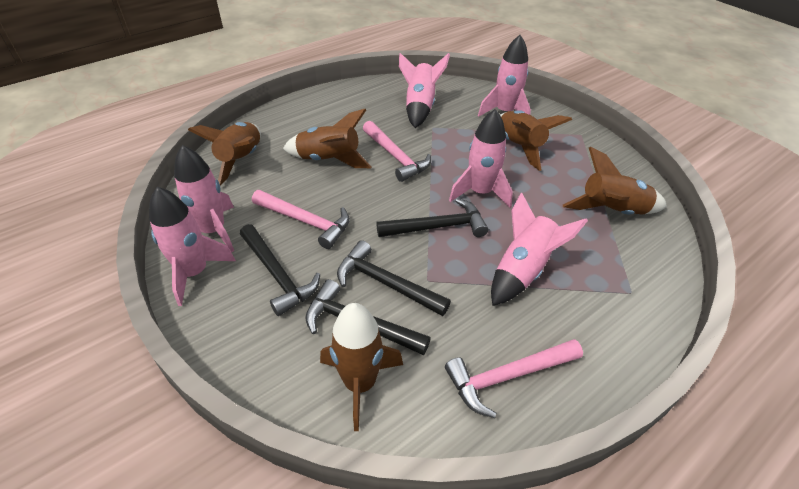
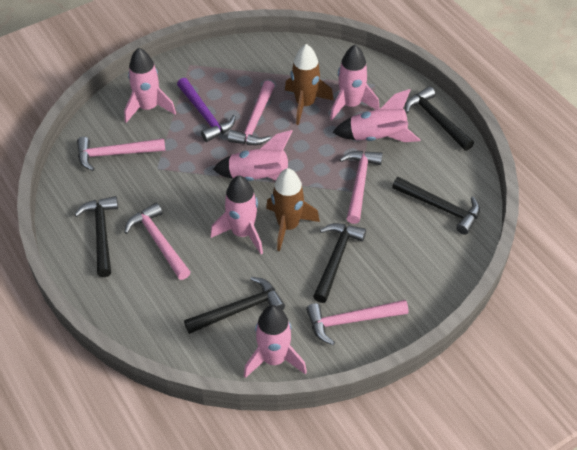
black hammer: [240,224,320,316] [305,279,431,355] [337,240,451,316] [376,198,488,237] = 4 -> [74,196,118,277] [184,277,285,334] [313,223,366,303] [392,177,480,235] [405,86,474,151] = 5
brown rocket: [188,122,261,185] [283,109,372,168] [320,303,403,431] [500,110,572,171] [563,147,667,215] = 5 -> [266,168,320,251] [285,44,334,125] = 2
pink hammer: [252,190,350,249] [363,121,431,182] [445,339,583,418] = 3 -> [77,137,165,171] [124,203,190,280] [228,80,275,145] [306,300,409,345] [339,151,383,224] = 5
purple hammer: none = 0 -> [177,78,236,142] = 1

